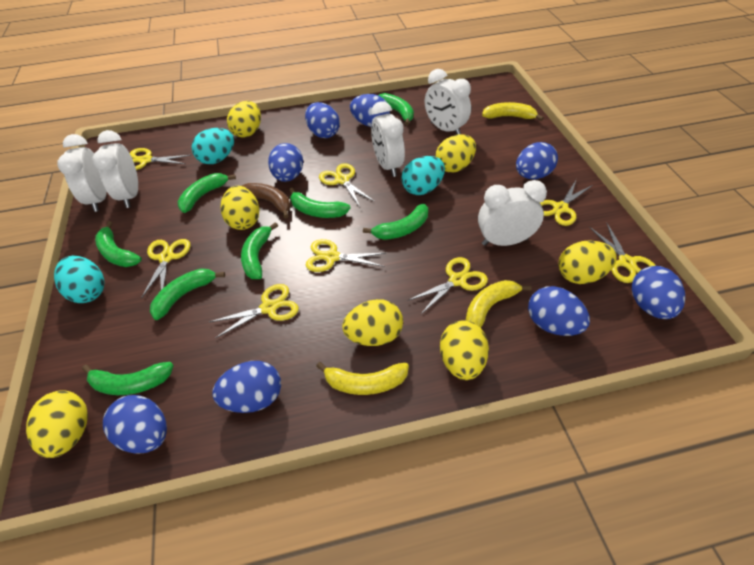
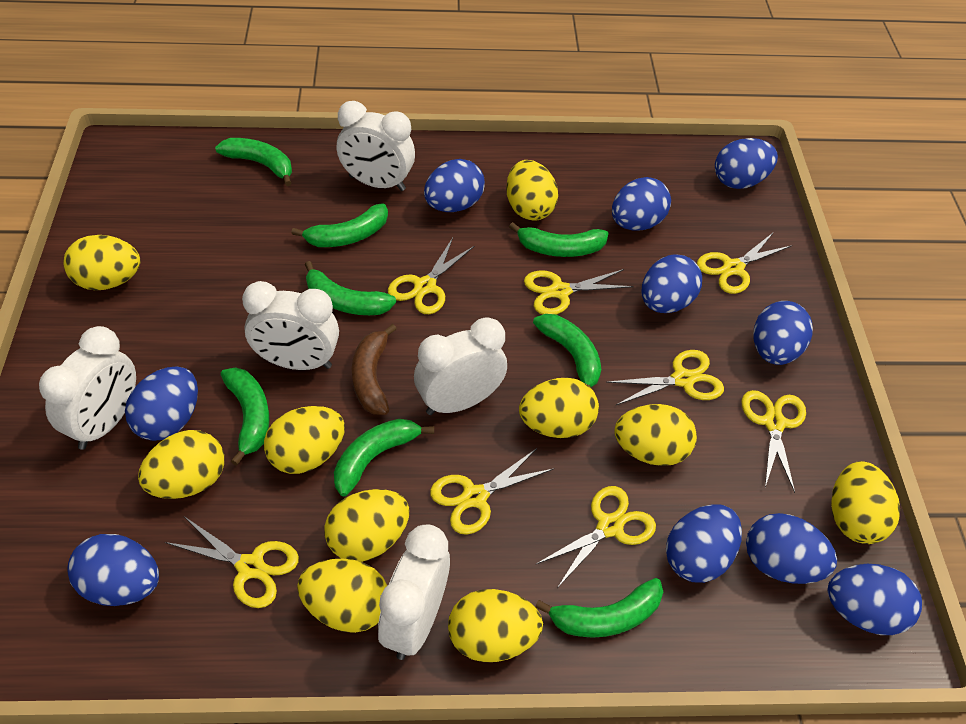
blue egg: [103,395,167,454] [212,361,281,413] [268,143,303,182] [305,102,340,138] [350,94,390,127] [516,142,558,179] [528,286,590,336] [632,266,685,319] = 8 -> [67,534,159,606] [125,366,198,441] [424,159,485,212] [612,177,671,231] [642,254,702,313] [666,504,742,583] [715,138,778,189] [746,513,837,584] [754,301,813,365] [828,564,922,635] = 10
turquoise egg: [54,256,105,303] [192,128,234,164] [401,156,445,195] = 3 -> none = 0
yellow banana: [316,362,409,395] [465,280,532,328] [482,102,544,121] = 3 -> none = 0
yellow egg: [26,390,88,458] [220,186,260,230] [227,101,261,138] [342,299,403,346] [436,134,476,173] [440,320,489,380] [559,240,617,284] = 7 -> [63,235,140,291] [138,430,224,499] [264,406,345,474] [297,558,387,633] [324,489,409,562] [448,589,543,662] [506,160,558,221] [519,378,599,438] [614,404,697,466] [831,461,900,544] = 10

